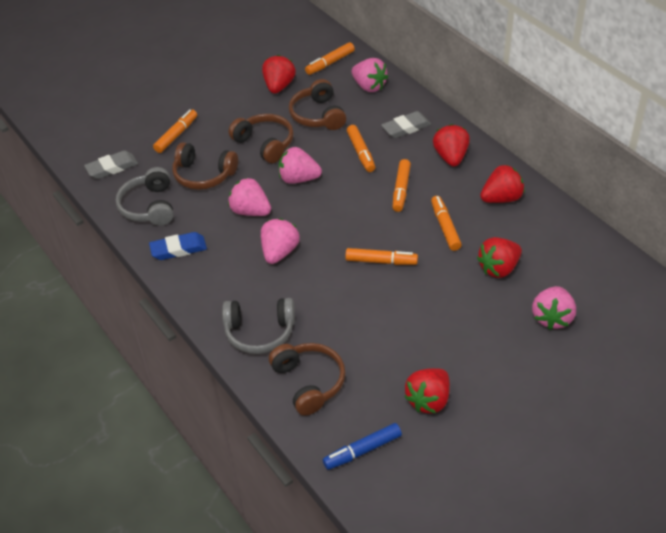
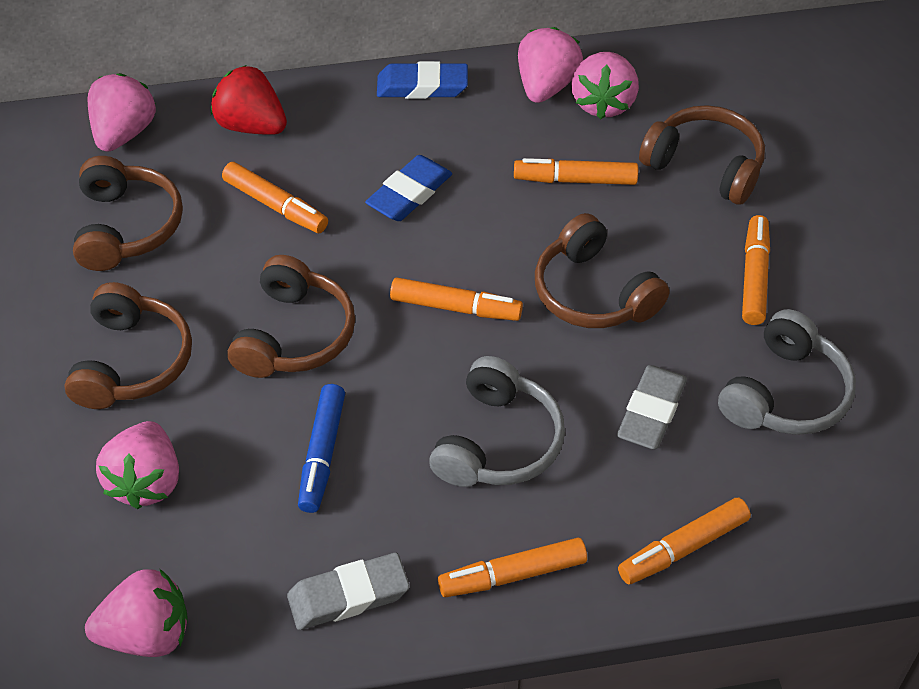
blue eraser: [149,232,207,260] = 1 -> [365,155,452,221] [377,61,468,99] = 2
brown headphones: [172,142,238,190] [229,114,294,163] [269,343,346,416] [289,79,346,130] = 4 -> [64,282,192,409] [73,156,183,271] [228,255,355,378] [535,213,669,328] [639,105,765,205] = 5
red strawberry: [262,55,296,94] [404,368,450,414] [433,124,470,167] [477,237,522,278] [480,165,525,203] = 5 -> [211,65,287,135] = 1

